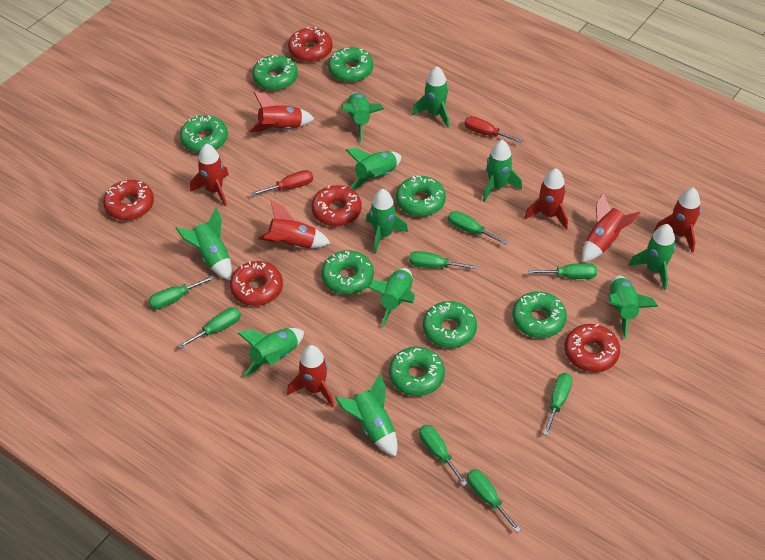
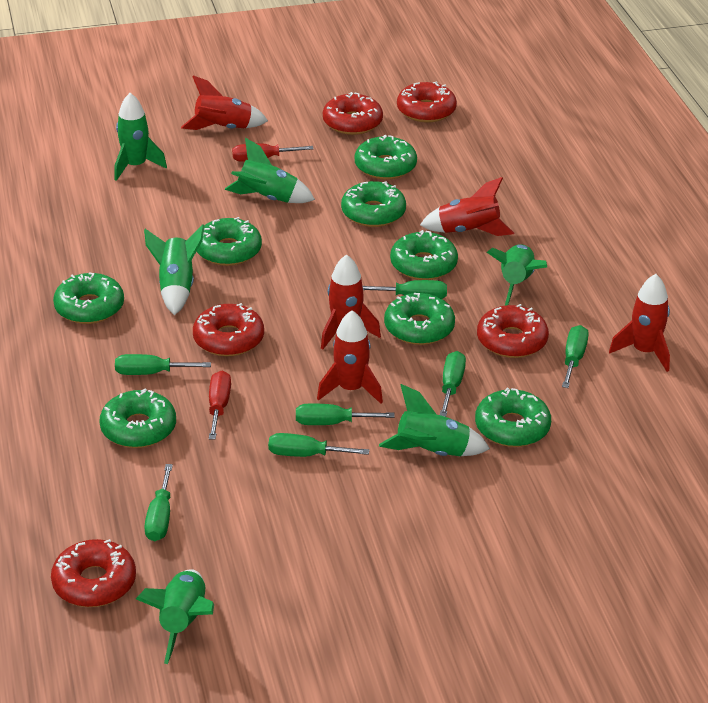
green rocket: [176,207,232,280] [238,328,304,378] [335,374,398,457] [342,92,384,142] [346,148,401,190] [366,189,408,254] [368,268,415,327] [412,66,449,128] [483,140,522,202] [609,276,658,339] [629,224,676,290] = 11 -> [114,93,167,181] [136,569,214,664] [144,224,205,315] [225,138,315,203] [379,384,490,456] [487,244,547,306] = 6
green screwdriver: [149,275,215,309] [178,307,241,349] [409,251,477,269] [419,425,468,486] [448,211,508,245] [467,469,521,533] [528,263,597,279] [543,373,572,436] = 8 -> [115,354,211,375] [144,464,173,541] [268,433,369,457] [296,403,395,425] [363,280,447,299] [440,351,466,417] [562,325,589,388] = 7
red rocket: [190,144,229,206] [248,92,315,132] [258,200,330,248] [287,345,334,407] [524,168,568,230] [582,193,640,262] [654,188,701,253] = 7 -> [181,75,268,130] [317,310,383,404] [321,254,381,349] [420,177,514,236] [609,274,670,372] = 5

